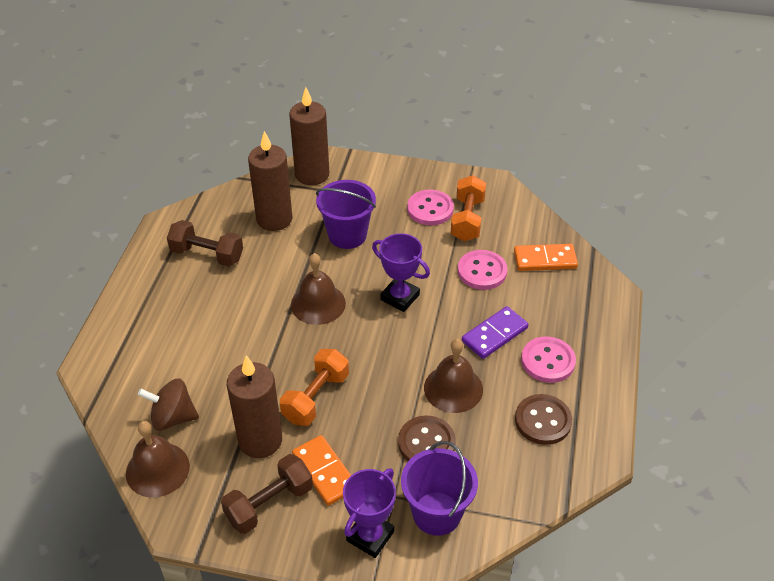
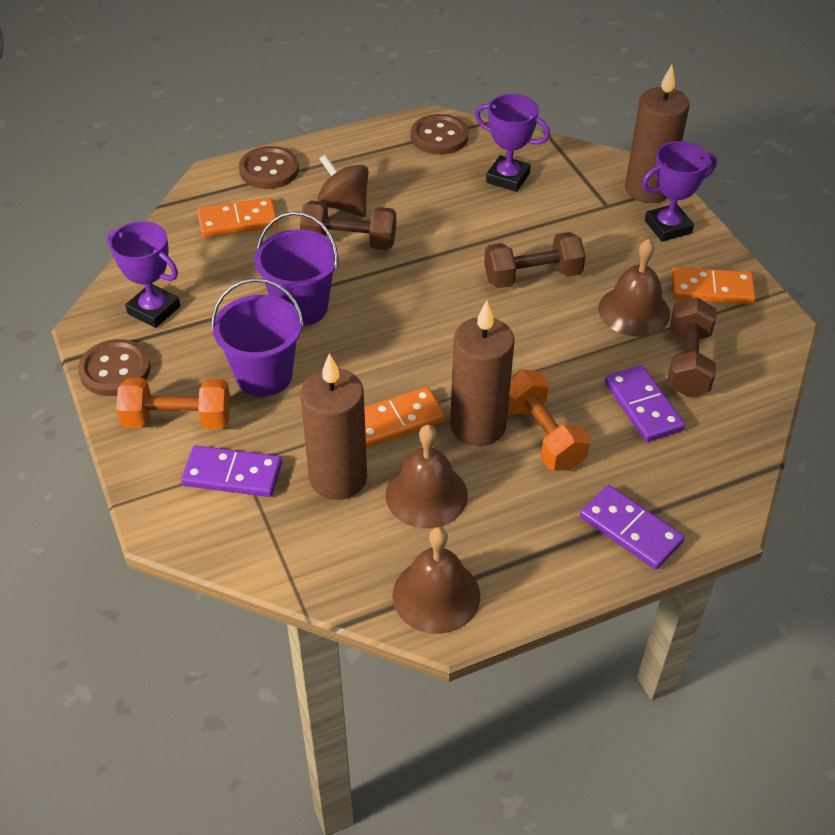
brown button: [398,415,456,461] [515,394,572,445] = 2 -> [78,339,151,396] [239,146,299,189] [411,114,468,155] = 3
brown dumbbell: [167,220,243,267] [221,454,313,534] = 2 -> [300,201,396,250] [484,232,586,288] [668,297,716,397] = 3
orange domino: [292,435,351,506] [514,244,578,271] = 2 -> [197,198,278,237] [364,387,446,448] [671,267,756,305] = 3
pink button: [407,190,454,225] [458,250,507,290] [521,337,576,383] = 3 -> none = 0
purple domino: [462,306,529,359] = 1 -> [181,446,282,497] [580,485,684,570] [605,365,685,442] = 3
purple trophy: [343,468,396,558] [372,233,430,312] = 2 -> [107,221,180,328] [475,94,550,192] [642,141,717,242] = 3

